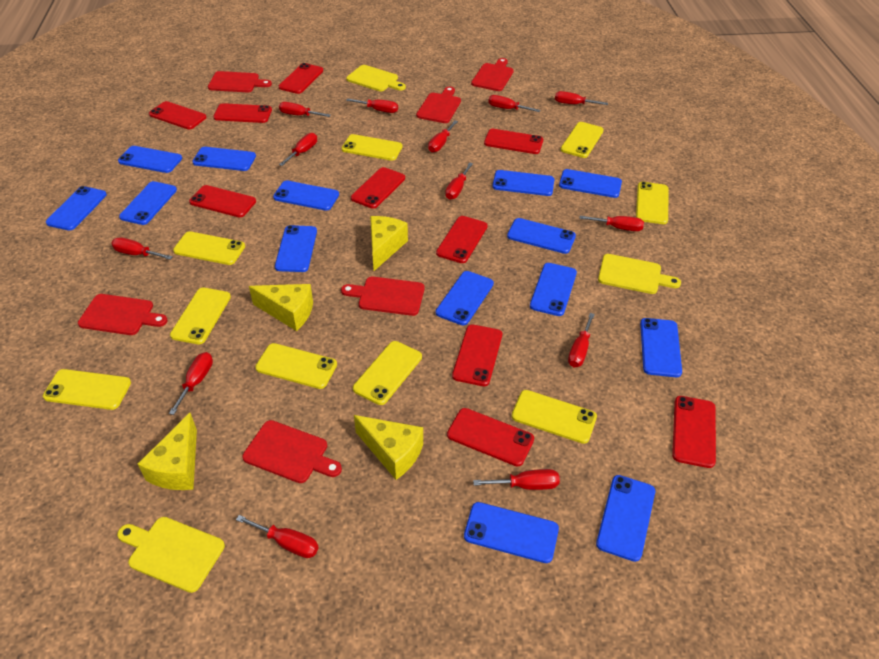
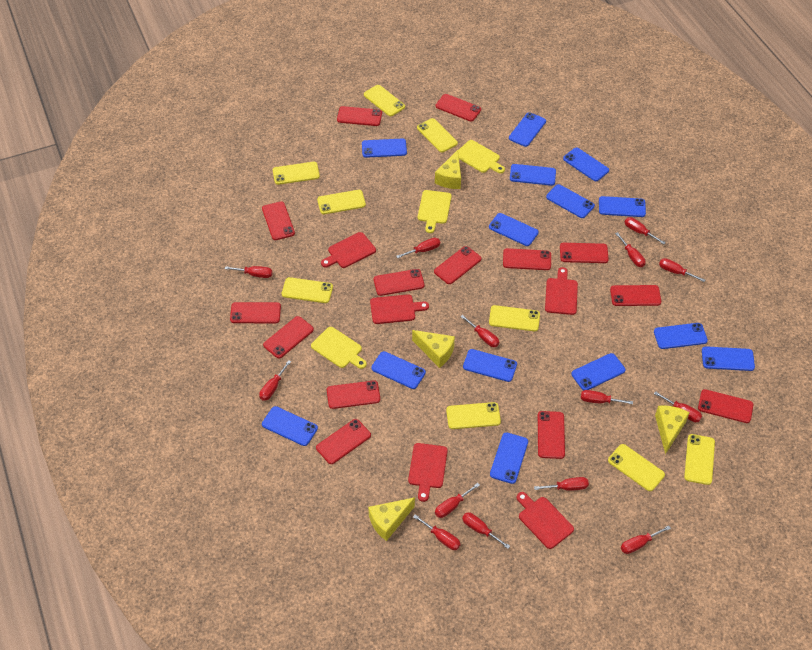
red cutting board: [78,294,168,335] [208,71,272,92] [242,420,342,483] [341,277,425,316] [416,87,461,123] [471,58,514,91] = 6 -> [321,232,376,268] [370,294,429,324] [408,443,448,502] [516,492,574,549] [545,267,578,315] = 5
red phone: [149,101,207,129] [189,185,256,217] [213,103,272,123] [279,63,323,94] [351,167,405,209] [436,216,488,263] [447,408,534,467] [452,324,502,386] [484,129,543,154] [672,396,716,468] = 10 -> [230,302,281,323] [262,201,295,240] [263,316,314,358] [316,419,371,464] [327,380,380,409] [337,106,382,126] [374,269,425,296] [434,246,481,284] [436,94,481,122] [503,248,551,270] [538,411,565,459] [560,243,609,263] [610,285,661,306] [698,389,753,423] = 14
red screwdriver: [111,237,173,260] [169,352,213,415] [236,515,319,558] [279,102,331,117] [279,133,317,166] [346,98,398,113] [428,120,458,153] [445,162,473,200] [473,469,560,490] [488,95,540,112] [555,91,608,105] [568,313,595,367] [579,216,644,231] = 13 -> [225,266,272,278] [259,360,291,401] [396,238,440,258] [413,514,460,550] [435,483,480,518] [460,315,499,347] [462,512,510,549] [534,477,589,491] [581,390,633,404] [615,232,645,267] [621,526,671,554] [624,217,666,244] [654,391,702,422] [659,258,705,282] = 14

